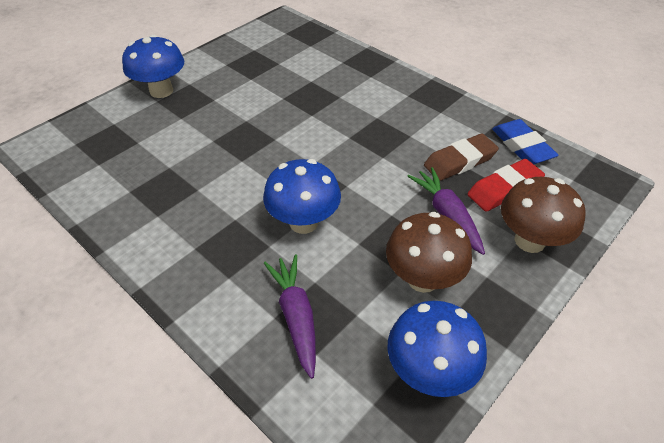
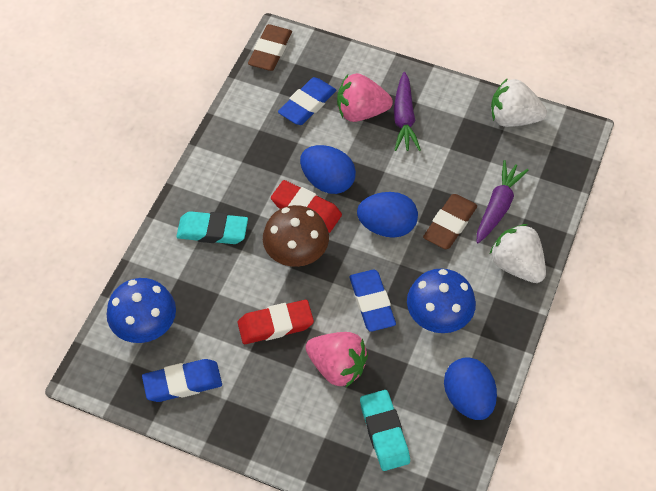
blue egg: none = 0 -> [300,145,356,194] [357,192,418,238] [444,357,497,420] = 3
blue eraser: [492,119,559,164] = 1 -> [142,359,222,402] [278,77,336,125] [350,270,396,332] = 3
blue mushroom: [122,35,184,98] [263,159,341,234] [388,300,487,397] = 3 -> [107,278,176,343] [407,268,476,333] = 2
brown eraser: [424,134,499,181] = 1 -> [248,24,292,71] [423,194,477,249] = 2
brown mushroom: [386,212,472,293] [501,177,586,253] = 2 -> [263,205,329,267] = 1
pink strawberry: none = 0 -> [306,332,368,387] [337,73,393,122] = 2
red eraser: [468,159,545,212] = 1 -> [238,300,314,344] [271,180,342,233] = 2
turquoise eraser: none = 0 -> [176,211,248,244] [360,390,410,471] = 2
white strawberry: none = 0 -> [490,224,546,283] [491,78,547,127] = 2

